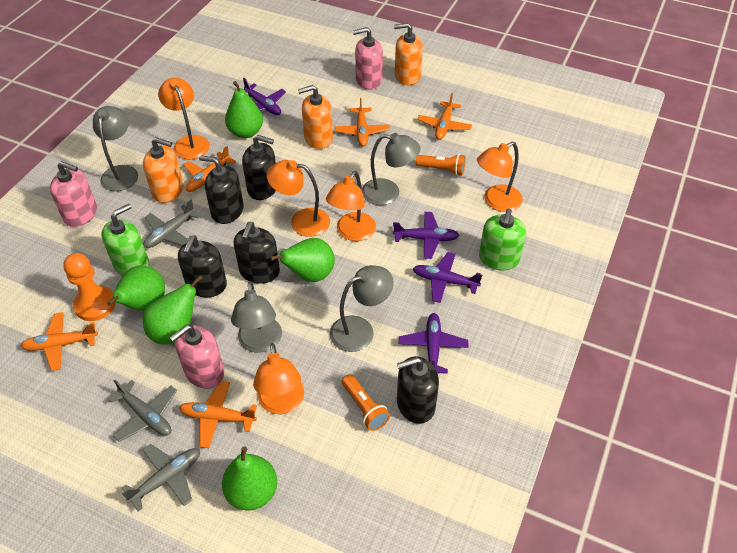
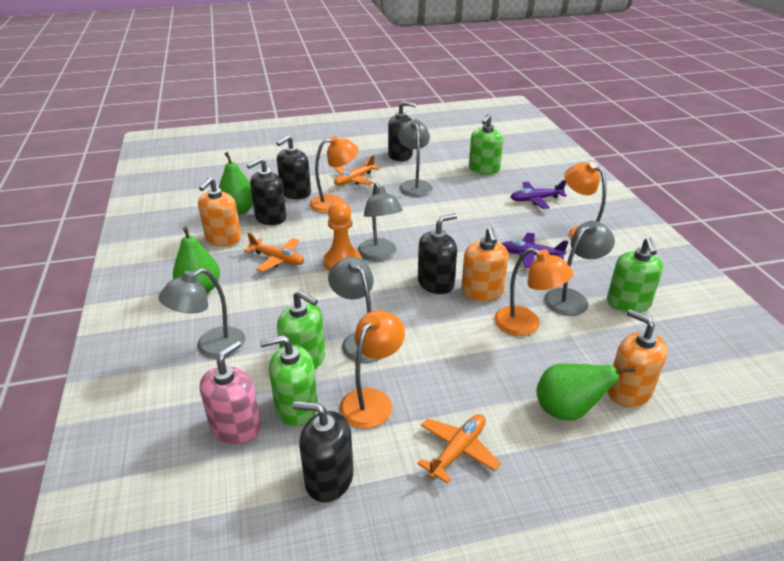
green pear: [107,265,165,311] [143,275,203,344] [222,446,277,511] [225,81,263,138] [270,238,335,282] = 5 -> [173,227,220,294] [219,152,253,215] [536,364,636,421] = 3
green soap dispenser: [101,204,149,276] [479,209,526,270] = 2 -> [260,335,318,426] [277,290,325,370] [469,114,503,175] [607,237,663,313] = 4
grey lamp: [93,106,138,191] [231,281,282,352] [330,265,394,352] [362,133,420,205] = 4 -> [158,268,245,359] [328,257,380,363] [358,183,403,261] [398,119,433,197] [544,221,615,316] = 5
grey plane: [108,380,177,442] [122,444,200,511] [143,199,200,248] = 3 -> none = 0
orange flashlight: [342,374,390,431] [416,154,466,176] = 2 -> none = 0
orange lamp: [158,78,210,159] [253,343,304,414] [266,160,330,237] [326,171,376,241] [477,142,523,212] = 5 -> [310,136,359,213] [339,310,405,429] [494,248,573,336] [564,162,606,239] = 4
orange plane: [21,312,98,371] [179,381,257,448] [184,146,236,192] [335,98,390,147] [417,93,472,140] = 5 -> [244,233,304,272] [334,155,380,186] [417,414,501,484] = 3
pink soap dispenser: [50,161,97,227] [170,324,224,389] [353,27,383,90] = 3 -> [200,341,261,445] = 1
purple plane: [243,78,286,115] [393,212,459,259] [399,313,468,374] [413,252,482,303] = 4 -> [501,233,568,268] [510,180,567,209] = 2

